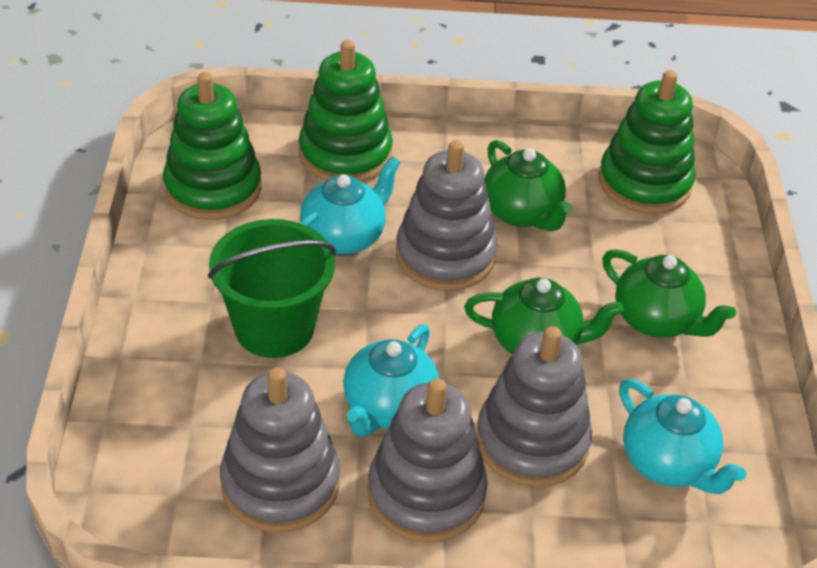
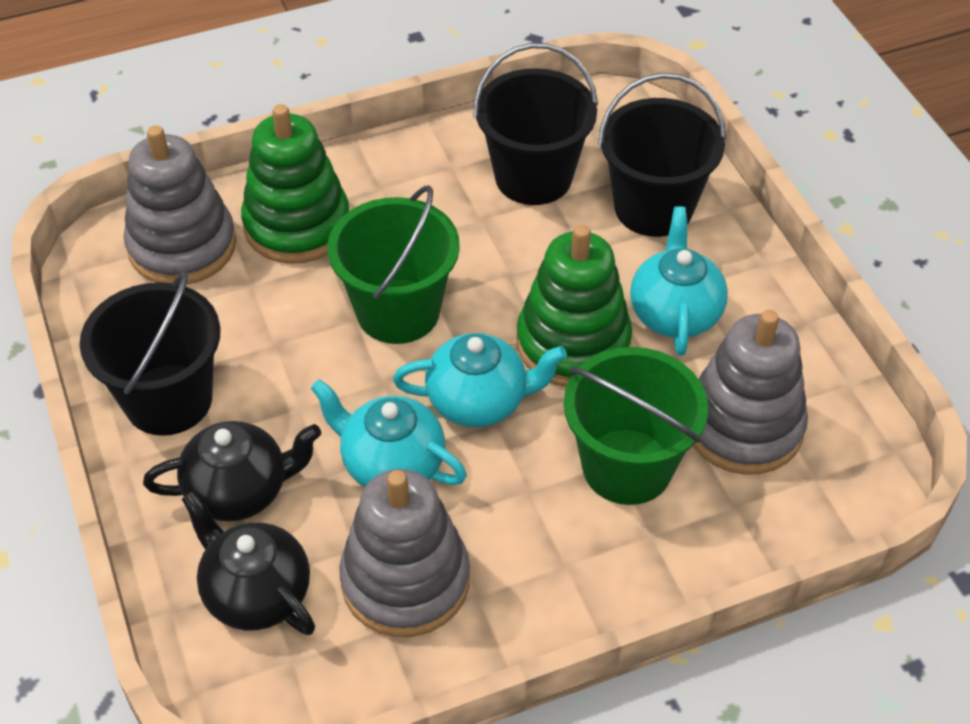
black bucket: none = 0 -> [80,272,220,436] [473,43,598,205] [598,73,726,237] = 3
black teapot: none = 0 -> [143,421,321,521] [182,491,315,635] = 2
green bucket: [208,219,336,358] = 1 -> [327,185,460,344] [564,347,708,505] = 2
green stacking toy: [163,72,261,220] [299,40,393,183] [599,70,696,214] = 3 -> [241,104,349,264] [516,225,632,387] = 2
green teapot: [464,278,624,355] [484,140,572,231] [602,249,736,337] = 3 -> none = 0
grey stacking toy: [220,367,340,532] [368,378,488,543] [396,140,497,291] [476,326,592,487] = 4 -> [124,125,236,285] [339,469,470,637] [693,310,808,475] = 3

